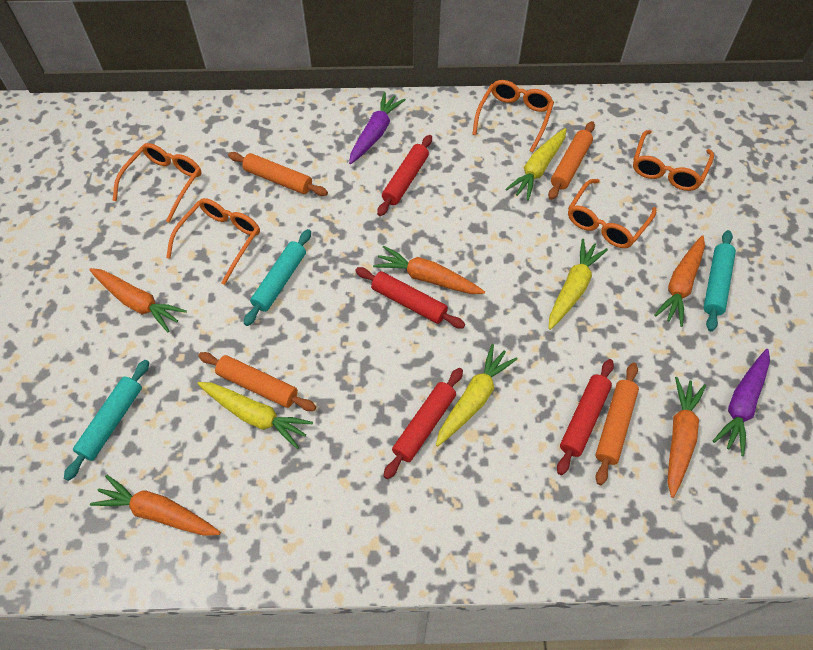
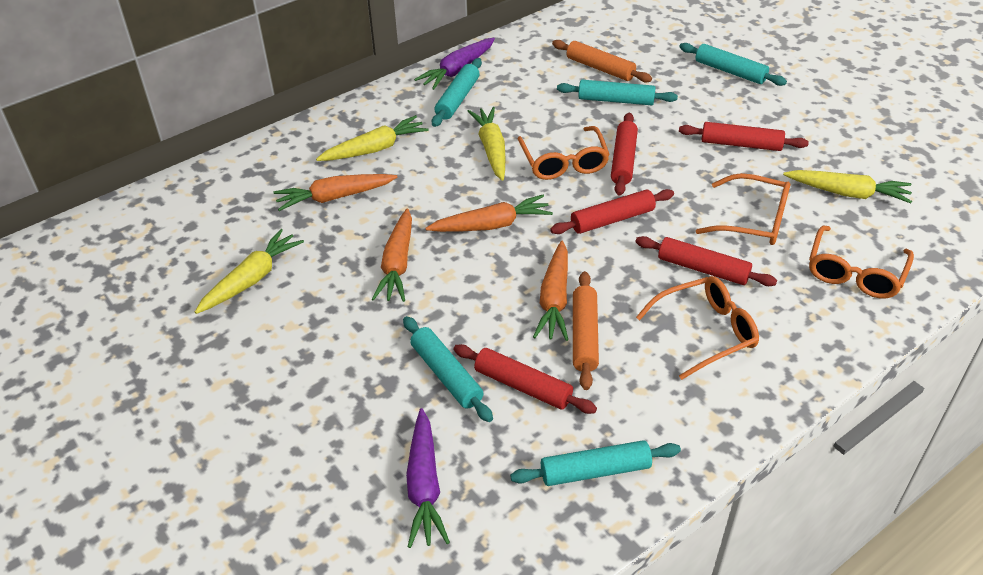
orange carrot: [89,268,187,332] [90,475,221,536] [373,246,485,294] [654,235,705,327] [668,377,706,498] = 5 -> [274,174,397,211] [372,209,412,302] [425,195,553,232] [533,240,568,341] = 4
orange glasses: [112,143,201,223] [166,198,260,285] [472,80,554,152] [568,179,656,248] [633,130,714,191] = 5 -> [518,126,610,180] [636,276,759,380] [696,173,790,245] [809,225,914,298] = 4
orange rolling pin: [198,352,316,411] [228,152,328,196] [548,121,595,200] [595,363,639,485] = 4 -> [552,40,652,83] [573,271,599,390] = 2
red rolling pin: [355,267,465,328] [377,135,432,216] [384,368,463,479] [557,359,614,475] = 4 -> [453,344,597,414] [550,189,674,234] [611,112,638,196] [635,236,777,286] [679,122,809,151] = 5
turquoise rolling pin: [64,360,149,481] [244,229,311,326] [704,230,736,331] = 3 -> [403,316,493,422] [432,58,482,127] [510,440,681,486] [557,80,678,105] [679,43,787,86] = 5

